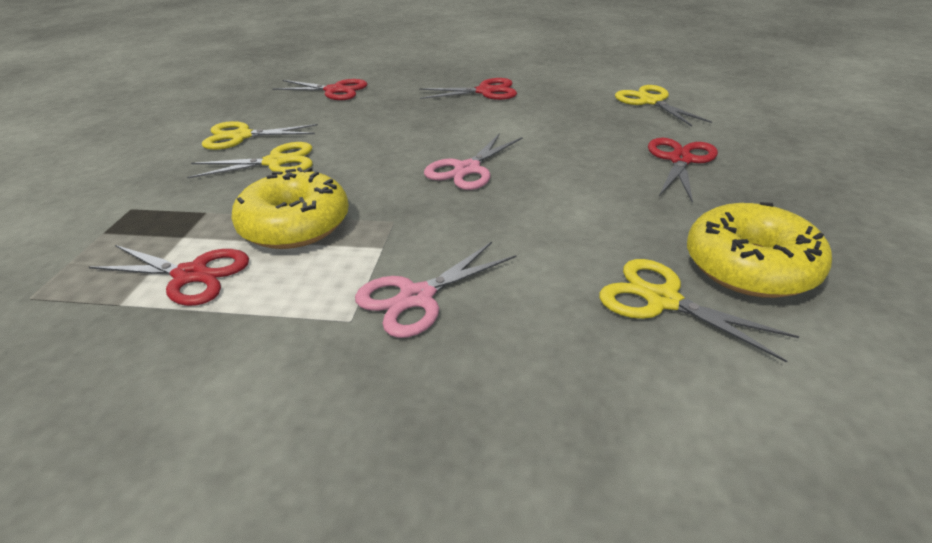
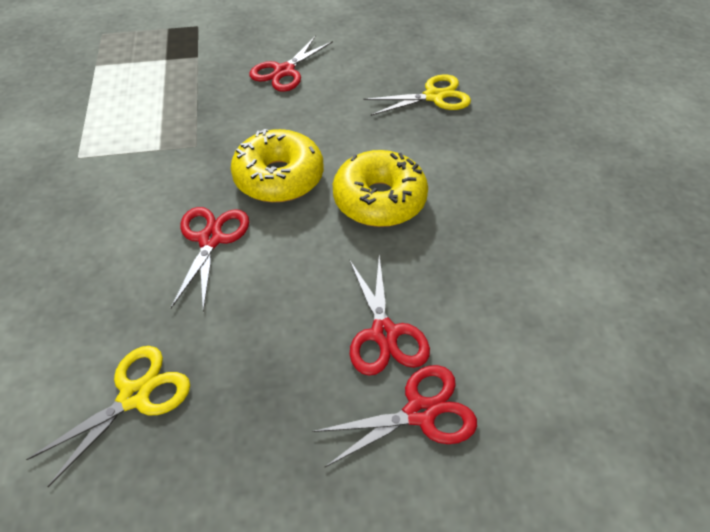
pink scissors: [355,242,516,338] [424,133,523,190] = 2 -> none = 0
yellow scissors: [187,142,313,178] [202,121,318,150] [599,259,799,363] [615,85,712,127] = 4 -> [26,346,190,487] [364,74,471,116] = 2

